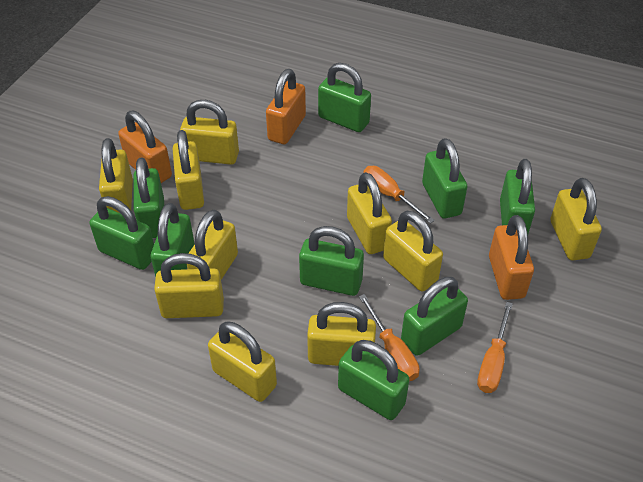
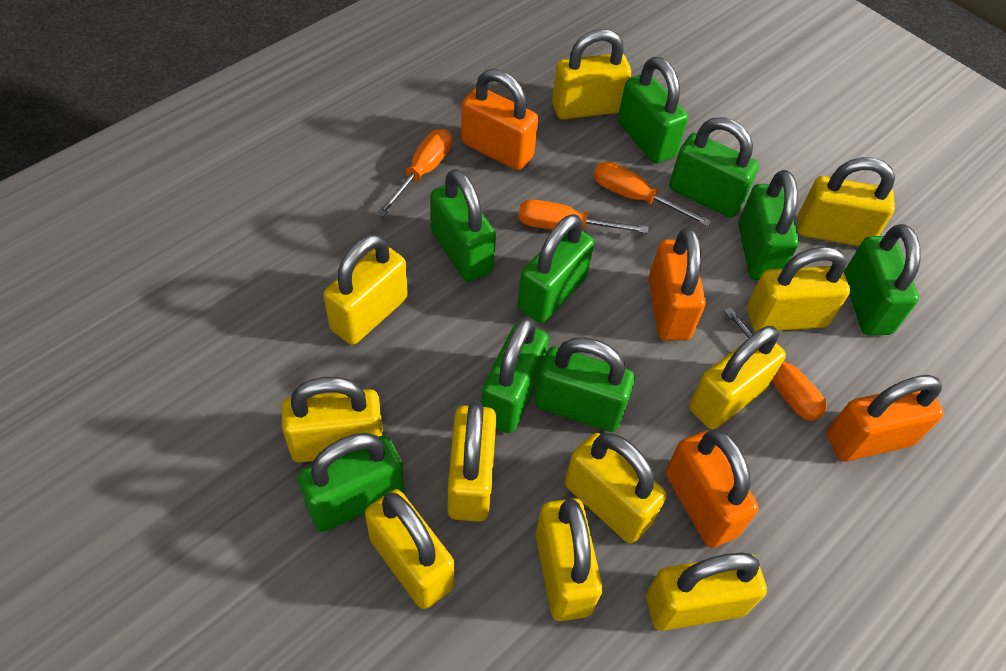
orange padlock: [118,111,172,183] [266,69,306,144] [489,215,534,300] = 3 -> [461,69,538,171] [648,227,706,341] [666,429,759,548] [827,375,944,462] = 4
orange screwdriver: [359,294,419,381] [364,166,435,223] [477,302,513,393] = 3 -> [376,129,452,217] [518,200,649,234] [594,162,712,227] [724,307,827,421] = 4
yellow padlock: [99,138,133,214] [154,253,224,318] [173,130,204,210] [180,100,239,165] [187,210,238,280] [208,322,277,402] [307,302,376,366] [347,172,392,254] [383,210,443,292] [550,178,602,260] = 10 -> [282,377,383,463] [323,234,408,345] [365,489,455,609] [448,401,496,522] [535,498,603,621] [552,29,631,120] [565,433,667,543] [646,553,767,631] [689,326,786,429] [747,247,850,331] [798,157,895,246] = 11

